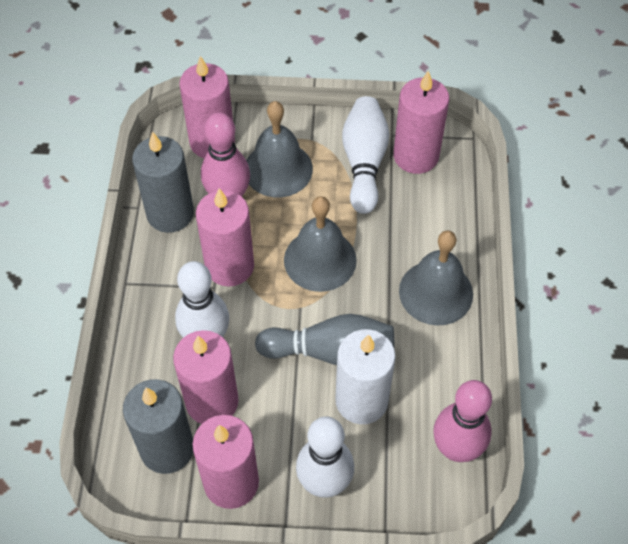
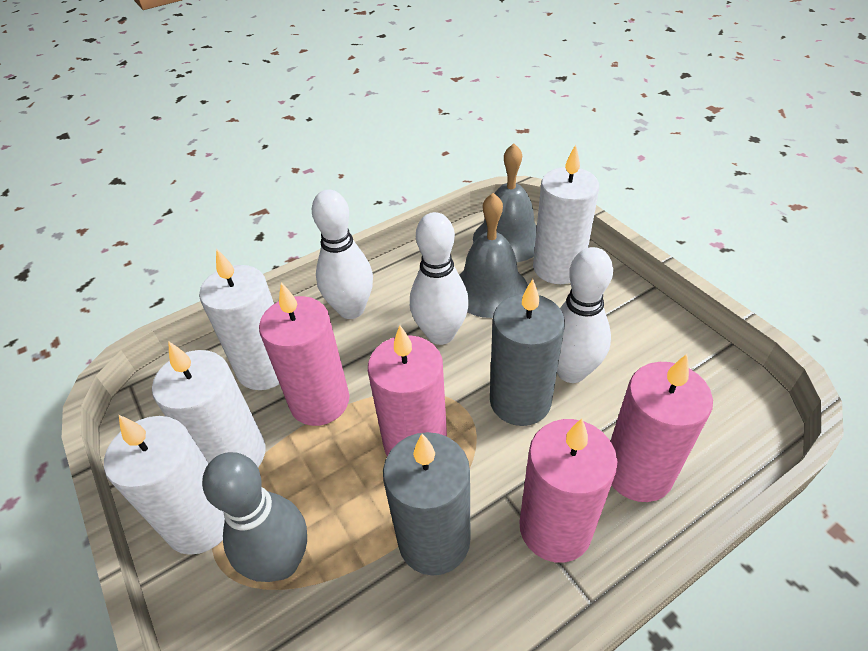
grey bell: [246,101,313,197] [284,196,357,292] [399,231,473,326] = 3 -> [459,193,528,318] [473,143,537,262] = 2
pink bowling pin: [201,112,250,196] [433,380,492,462] = 2 -> none = 0
pink candle: [173,330,239,424] [179,56,235,158] [192,415,259,509] [196,188,254,287] [393,70,449,174] = 5 -> [259,282,350,426] [368,325,447,456] [519,418,617,563] [611,354,713,502] = 4
white candle: [335,329,396,424] = 1 -> [104,415,225,555] [152,342,265,467] [199,248,279,390] [533,144,599,284] = 4

